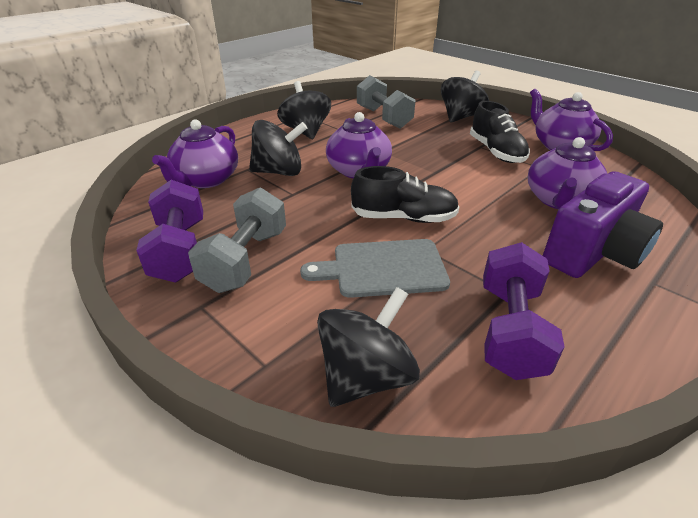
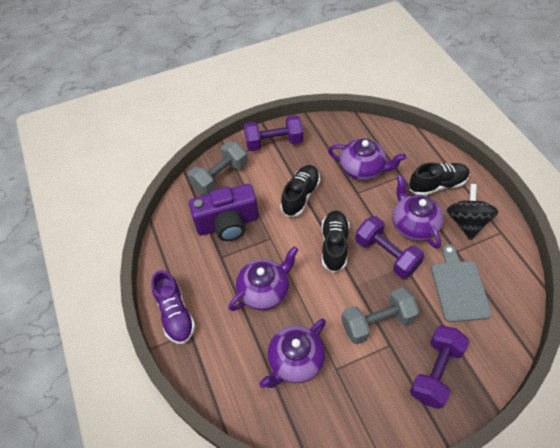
black shoe: [351,166,459,223] [470,101,530,163] = 2 -> [280,165,320,217] [322,211,350,273] [409,162,470,196] = 3
black spinning top: [249,120,307,176] [277,81,331,139] [317,287,420,407] [441,70,489,123] = 4 -> [447,184,498,240] = 1
purple dumbbell: [136,180,203,282] [483,242,565,380] = 2 -> [244,115,303,151] [355,216,424,279] [410,325,470,409] = 3
purple shoe: none = 0 -> [151,270,195,344] = 1

